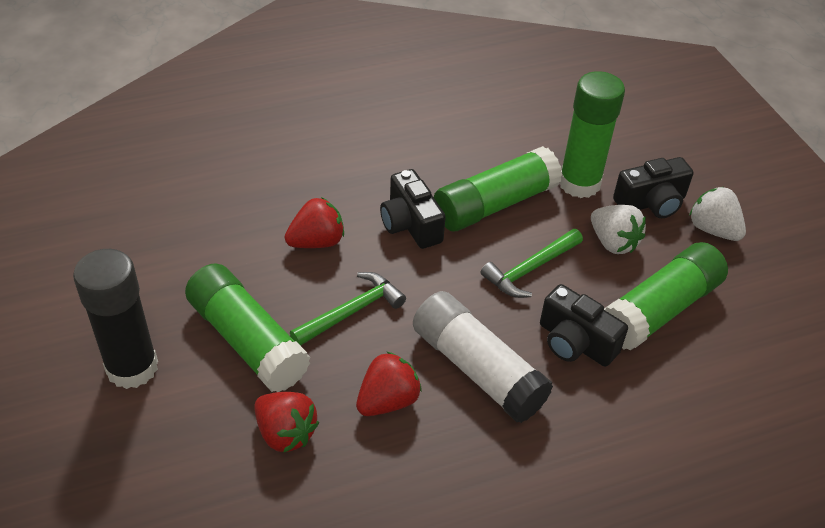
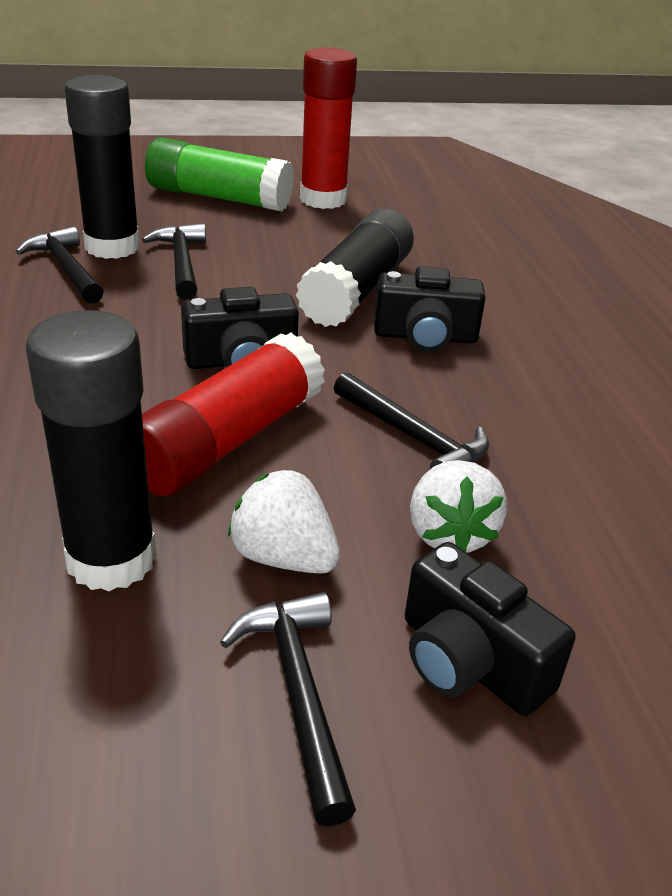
black glue stick: [73,249,158,389] = 1 -> [26,310,157,591] [64,75,140,259] [296,208,414,327] = 3
black hammer: none = 0 -> [16,226,104,304] [142,223,206,299] [220,592,356,827] [334,372,489,469] = 4
green glue stick: [185,263,310,392] [434,146,562,231] [559,71,625,198] [604,242,728,351] = 4 -> [145,138,294,212] = 1
green hammer: [290,272,406,346] [481,229,583,298] = 2 -> none = 0
red glue stick: none = 0 -> [142,332,325,496] [300,48,357,209] = 2
red strawberry: [254,392,319,453] [285,197,344,248] [356,351,422,416] = 3 -> none = 0
white glue stick: [413,291,553,423] = 1 -> none = 0

